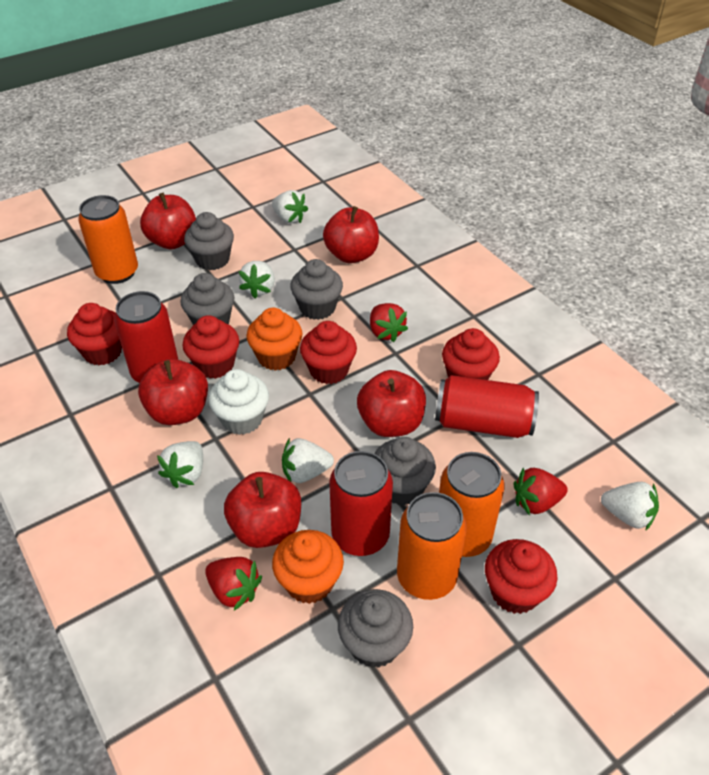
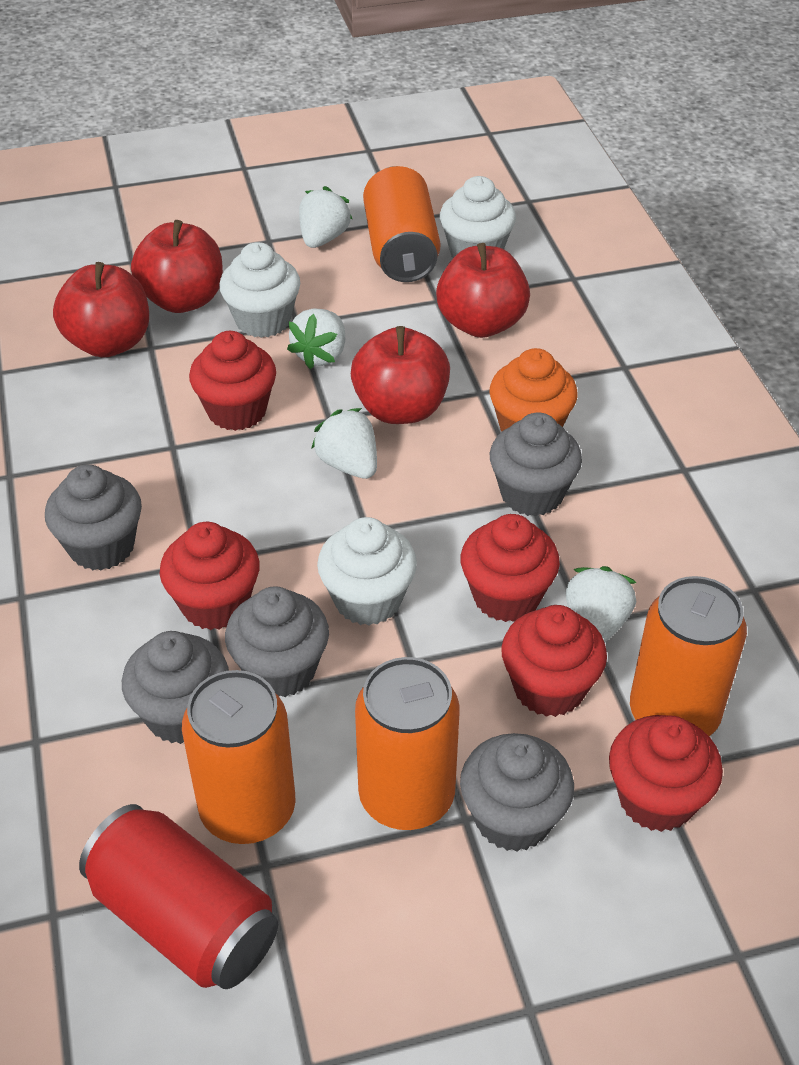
orange can: [78,195,138,284] [397,492,467,600] [439,452,504,557] = 3 -> [182,670,296,844] [355,657,460,830] [363,166,440,282] [630,576,747,736] = 4
orange cupcake: [246,308,303,371] [272,530,344,604] = 2 -> [490,348,578,431] = 1
red apple: [138,359,208,425] [140,193,196,249] [224,472,301,548] [323,206,379,263] [357,370,426,437] = 5 -> [53,262,149,358] [131,220,223,313] [351,326,450,424] [436,243,530,338] = 4
red can: [114,291,178,383] [329,451,393,556] [435,375,539,438] = 3 -> [79,804,278,989] = 1
red strawberry: [205,557,262,611] [370,303,408,342] [513,468,568,515] = 3 -> none = 0
white cupcake: [208,369,269,435] = 1 -> [219,242,300,338] [317,517,417,625] [440,176,516,258] = 3
white strawberry: [157,441,203,488] [239,261,275,298] [272,190,308,223] [282,438,334,483] [601,482,659,530] = 5 -> [287,308,345,369] [299,186,352,248] [311,408,377,479] [566,566,637,643] = 4

